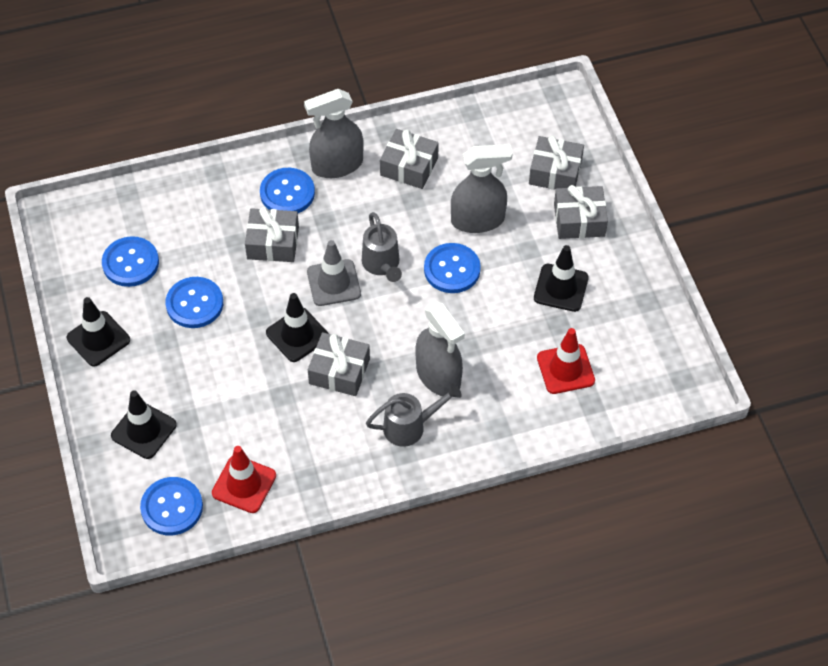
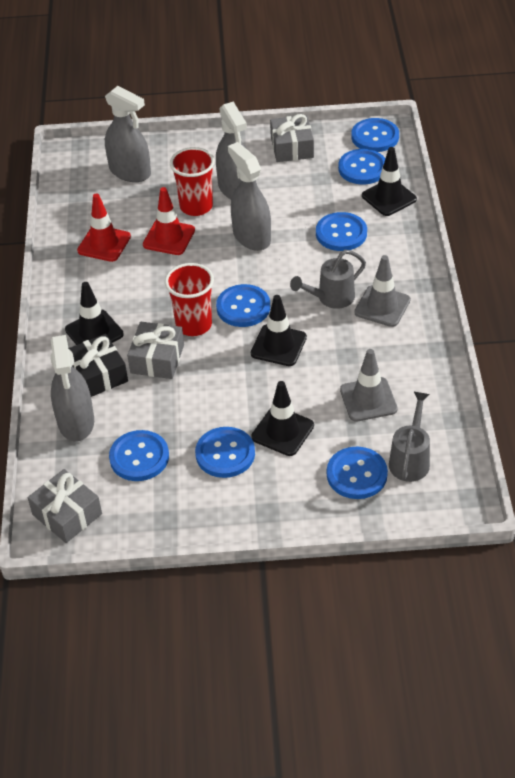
black gift: none = 0 -> [68,334,128,397] = 1
blue button: [102,236,159,287] [140,477,203,536] [166,277,223,328] [260,168,315,213] [424,243,481,293] = 5 -> [109,430,169,481] [195,427,255,478] [216,284,270,327] [316,212,367,251] [327,447,388,499] [338,149,386,185] [351,118,399,152] = 7
grey gift: [245,207,299,262] [308,332,370,396] [380,129,439,189] [529,136,584,190] [554,185,608,239] = 5 -> [28,469,102,543] [127,322,184,379] [270,114,314,162] = 3
grey spray bottle: [304,89,364,178] [416,301,465,396] [451,144,512,233] = 3 -> [50,335,94,442] [105,86,151,182] [216,102,247,199] [228,142,271,251] = 4
grey traffic cone: [307,240,361,306] = 1 -> [340,349,398,422] [354,255,410,327] = 2
red cup: none = 0 -> [165,263,214,336] [170,147,215,216] = 2

